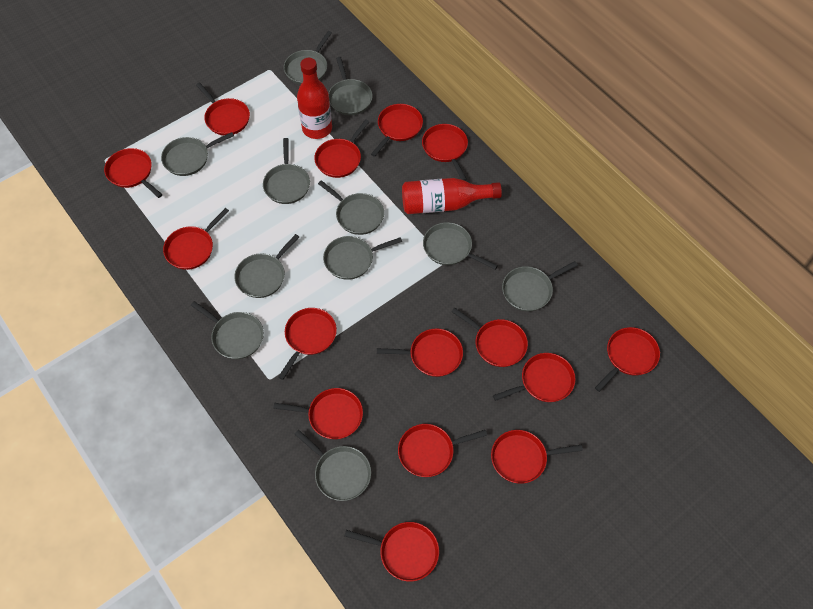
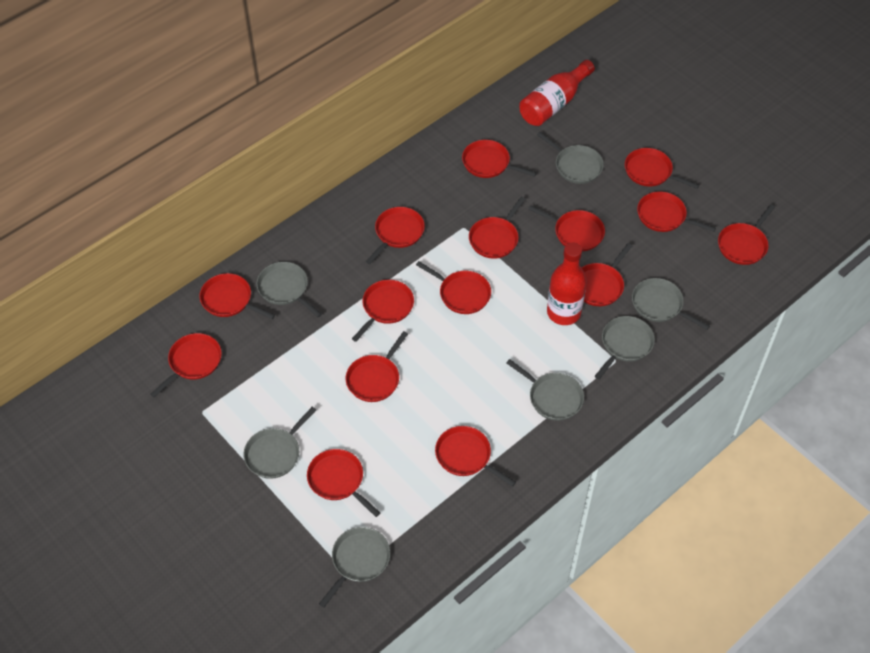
grey pan: [161,132,234,176] [191,301,264,359] [234,234,299,298] [263,138,310,204] [284,31,332,85] [295,430,371,501] [318,180,384,235] [323,236,402,280] [329,57,373,116] [423,222,498,270] [502,261,578,312] = 11 -> [244,407,316,479] [256,262,322,317] [319,527,390,608] [506,359,584,421] [537,132,604,184] [595,316,655,379] [632,278,710,330] = 7

